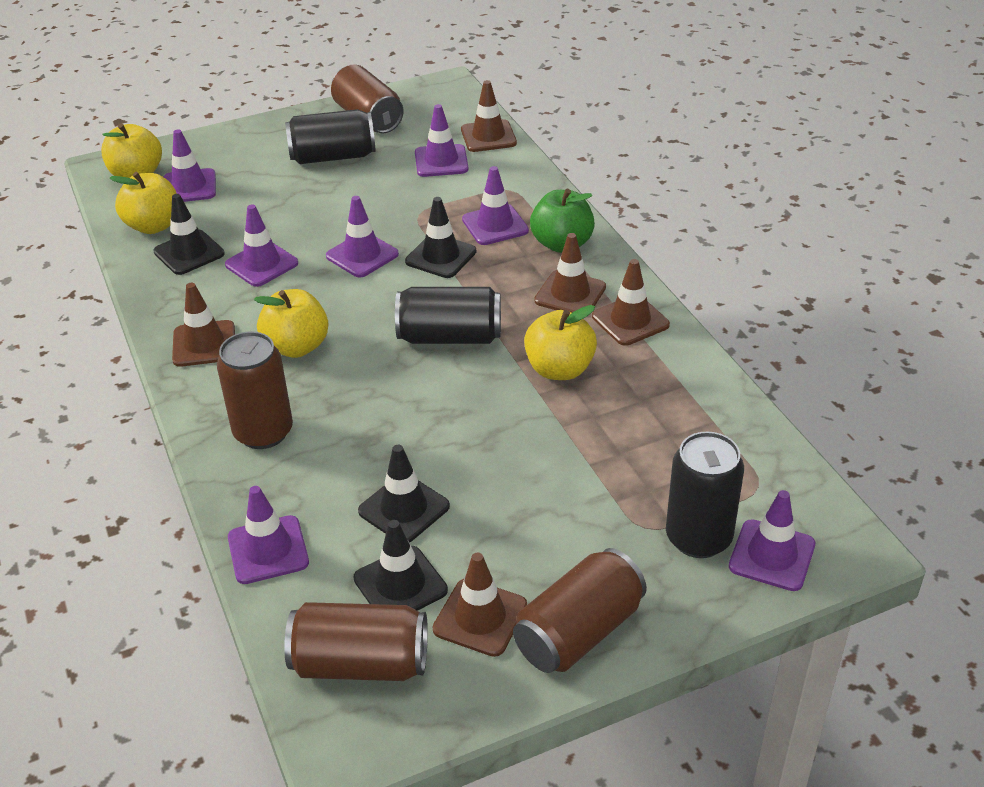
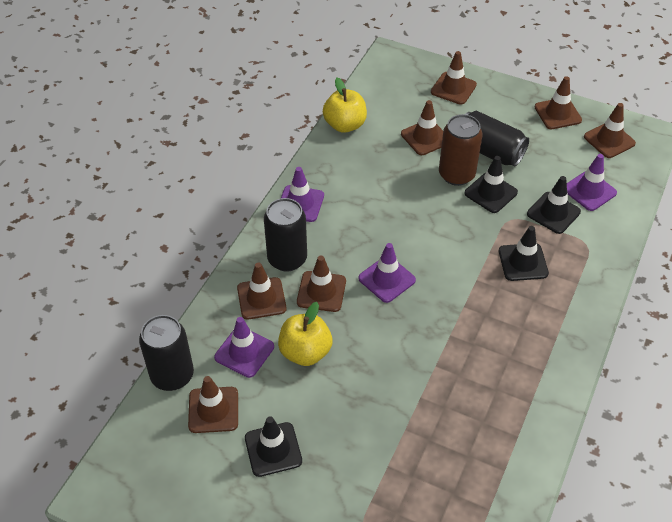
brown can: [217,331,293,449] [284,602,428,681] [331,64,404,133] [513,548,647,673] = 4 -> [439,114,482,186] = 1
brown traffic cone: [172,283,235,367] [433,553,527,657] [461,80,517,152] [534,233,606,313] [592,259,670,346] = 5 -> [188,376,238,433] [237,263,287,320] [297,256,346,312] [401,100,443,155] [431,51,477,105] [535,76,582,129] [584,103,636,158] = 7
green apple: [530,189,595,253] = 1 -> none = 0
purple traffic cone: [163,129,216,202] [225,204,298,287] [228,486,309,584] [326,196,399,277] [415,104,468,177] [462,166,529,245] [729,490,815,591] = 7 -> [214,317,274,378] [281,167,324,222] [358,243,416,303] [567,154,617,211] = 4
yellow apple: [101,123,162,178] [110,172,177,234] [254,289,329,358] [524,305,597,380] = 4 -> [278,302,332,366] [323,78,367,133] = 2

